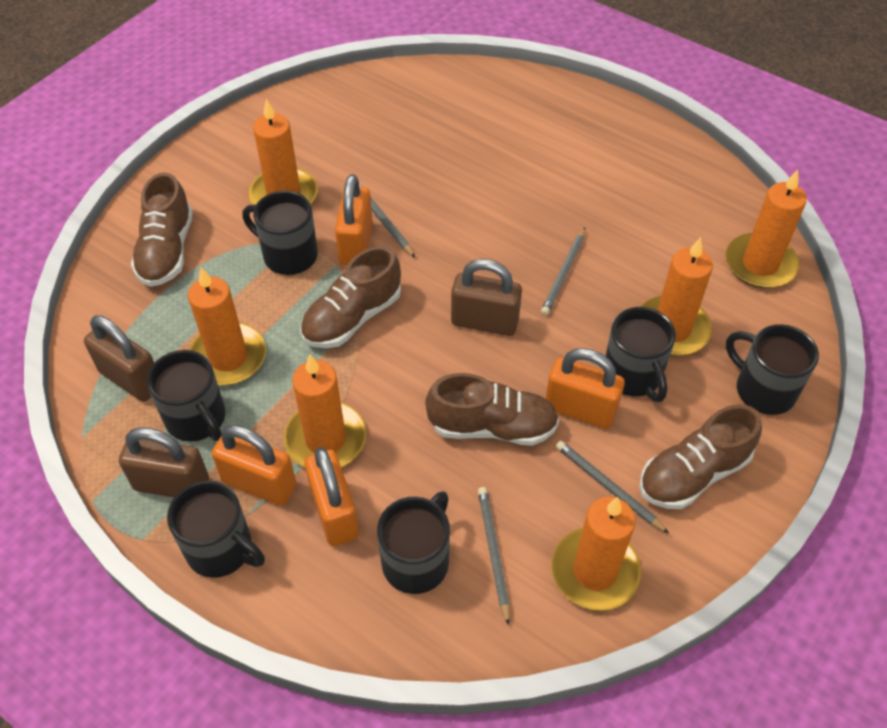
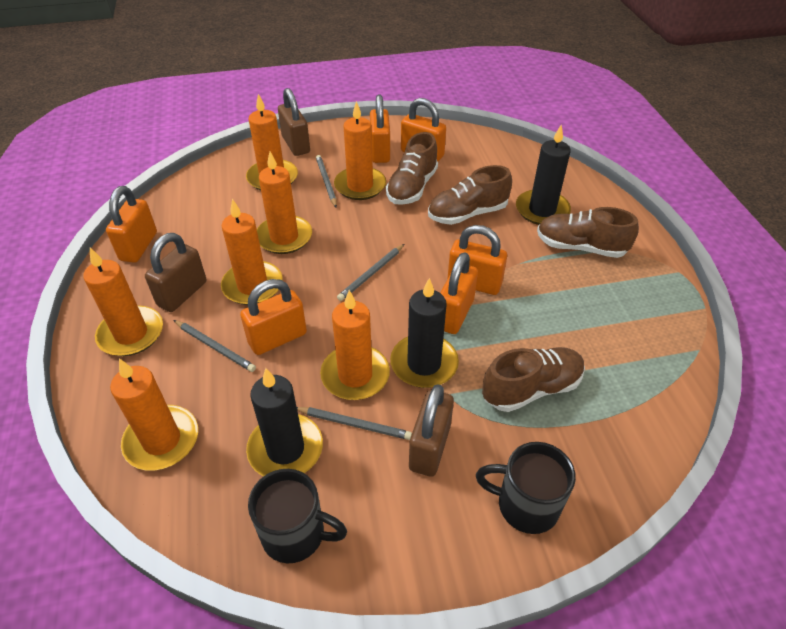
black candle: none = 0 -> [246,368,323,477] [390,278,459,388] [516,125,571,225] = 3
black mug: [147,350,225,442] [167,481,265,578] [242,191,318,275] [377,491,450,594] [606,307,676,402] [726,324,819,415] = 6 -> [248,469,347,563] [476,442,576,534] = 2
orange candle: [188,267,266,385] [249,99,318,205] [284,354,366,468] [551,497,641,611] [640,237,713,356] [725,170,807,288] = 6 -> [83,248,163,356] [110,358,198,470] [221,199,283,305] [246,94,298,191] [257,152,312,254] [320,290,390,400] [334,101,386,200] = 7
orange padlock: [212,425,296,506] [304,447,359,546] [335,174,373,265] [546,348,625,429] = 4 -> [106,186,157,263] [240,279,307,355] [370,95,390,163] [401,98,446,161] [440,252,478,334] [448,225,507,295] = 6

